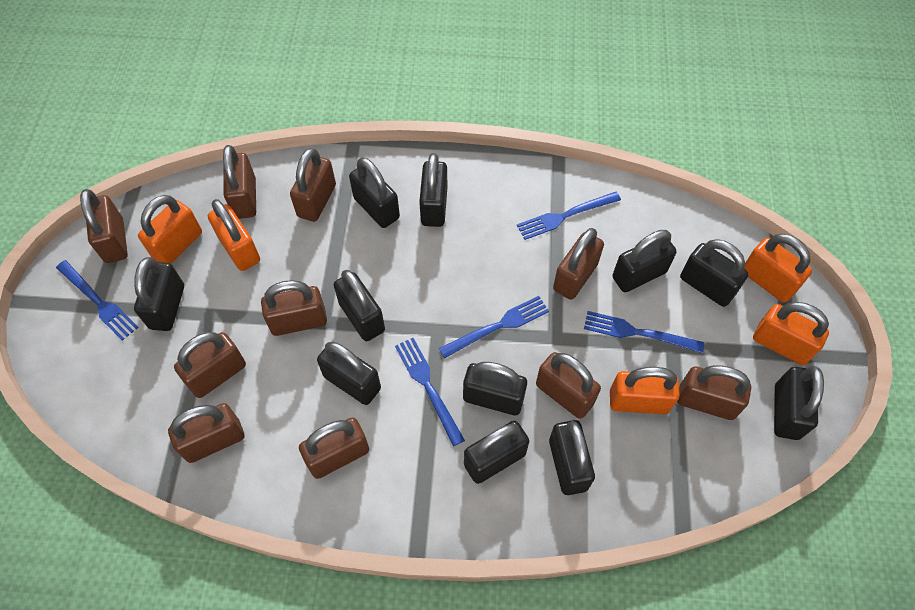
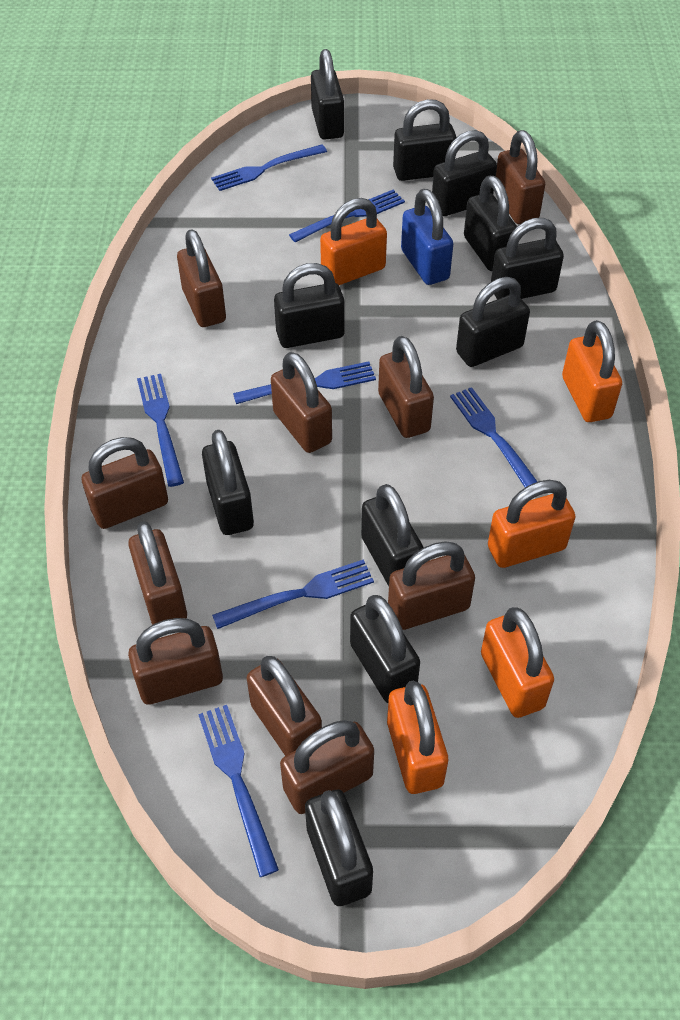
blue fork: [56,260,139,341] [395,338,465,447] [439,296,549,359] [517,192,621,240] [584,311,704,353] = 5 -> [137,374,184,487] [198,705,279,877] [211,144,327,191] [212,559,374,629] [233,361,376,404] [289,190,405,242] [450,387,538,488] = 7
blue padlock: none = 0 -> [401,189,453,285] = 1

